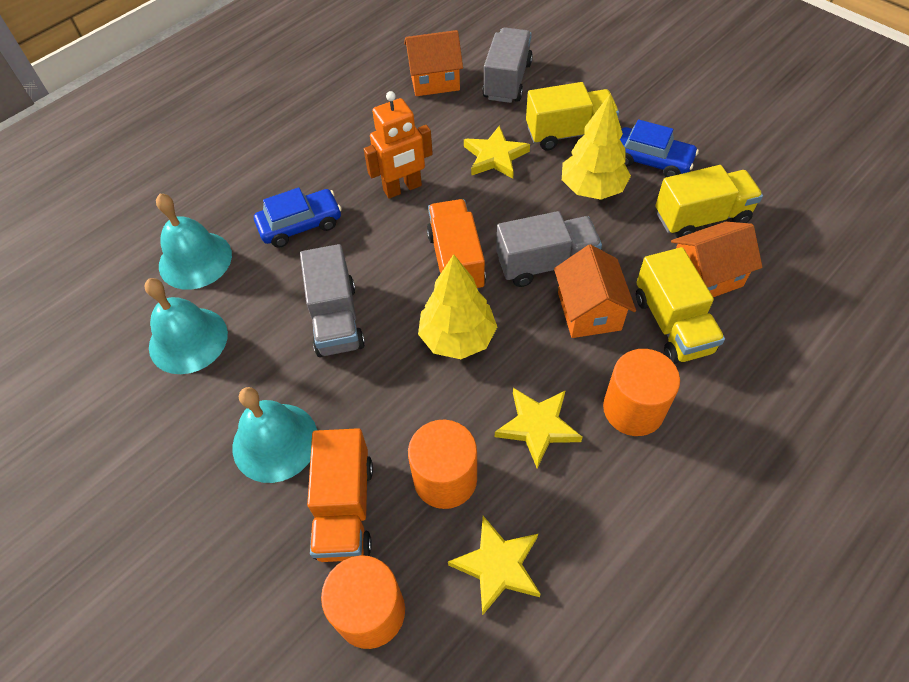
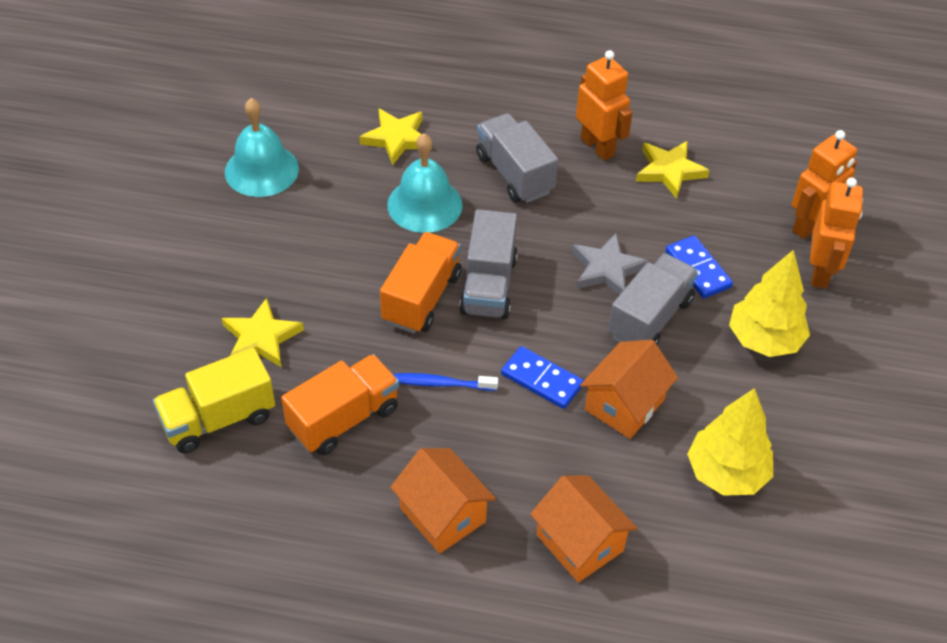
blue car: [254,187,342,248] [620,119,699,177] = 2 -> none = 0
blue domino: none = 0 -> [501,346,584,409] [666,236,733,298] = 2
blue toothbrush: none = 0 -> [393,373,498,391] = 1
grey star: none = 0 -> [572,233,649,295] = 1
orange cylinder: [321,555,405,649] [408,420,477,509] [603,349,680,436] = 3 -> none = 0
orange robot: [364,91,433,199] = 1 -> [576,50,633,161] [792,130,857,239] [810,177,863,288] = 3
turquoise bell: [145,278,228,374] [156,193,232,290] [232,387,317,483] = 3 -> [225,98,299,197] [387,133,463,233] = 2
yellow truck: [526,82,619,151] [636,247,725,364] [655,165,763,238] = 3 -> [153,348,275,453] = 1

